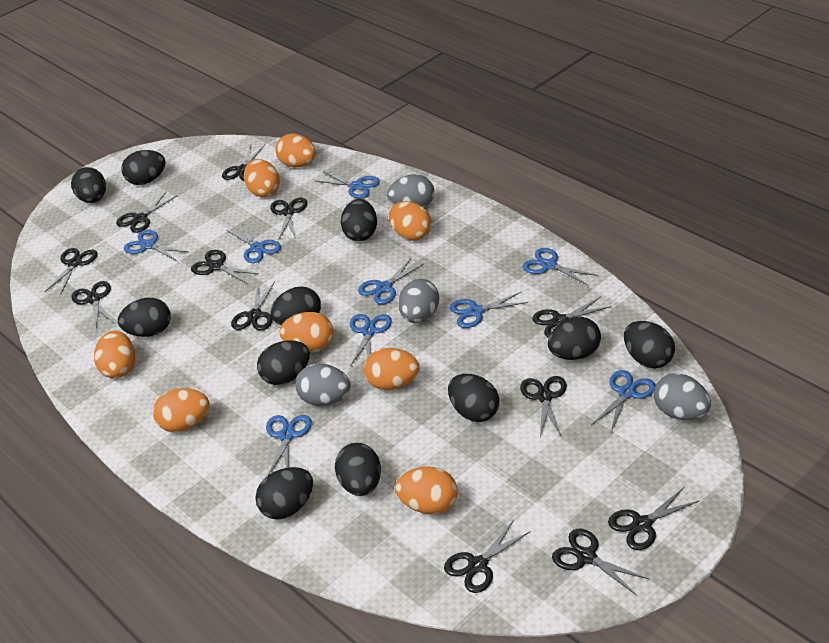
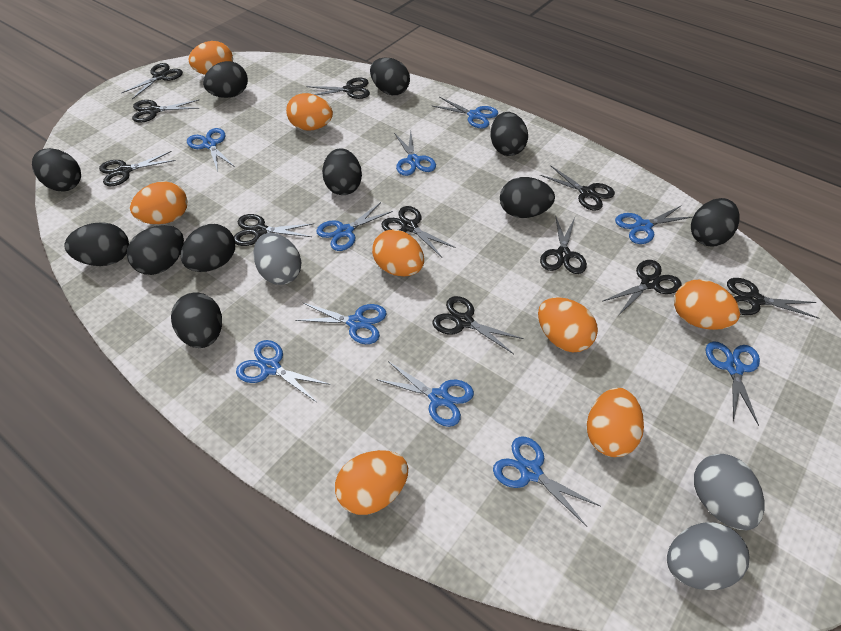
black scissors: [45,248,98,293] [71,281,114,327] [116,192,177,233] [191,250,258,283] [222,145,265,181] [231,281,275,330] [270,197,307,239] [444,520,531,593] [520,376,567,437] [532,297,611,338] [552,529,649,595] [608,487,699,550] = 12 -> [99,151,176,186] [121,63,183,99] [132,100,199,123] [234,214,314,246] [306,78,370,99] [382,206,456,257] [432,296,524,354] [540,165,615,210] [540,215,587,274] [602,260,682,316] [727,278,820,319] = 11
blue scissors: [124,230,189,261] [227,223,281,263] [266,415,312,475] [316,171,380,199] [350,314,392,367] [358,258,425,305] [450,291,528,328] [523,248,598,285] [591,370,656,432] = 9 -> [187,128,235,172] [236,340,331,402] [295,302,387,344] [316,202,393,251] [376,361,474,427] [394,131,436,176] [433,97,498,128] [493,437,601,527] [615,205,693,244] [706,341,760,426] = 10
grey egg: [295,364,351,406] [387,174,434,207] [398,279,439,323] [653,373,711,420] = 4 -> [253,233,301,285] [667,522,749,590] [694,454,765,530] = 3

